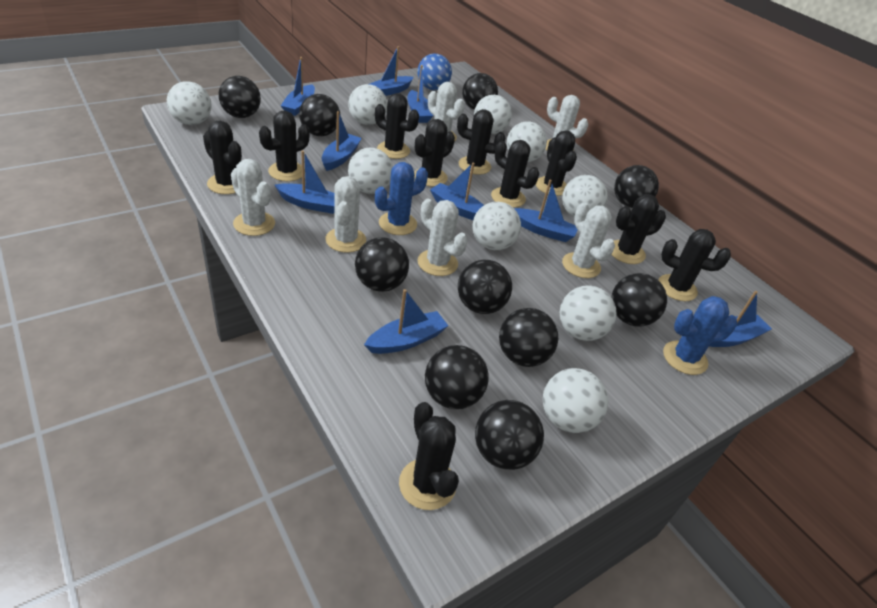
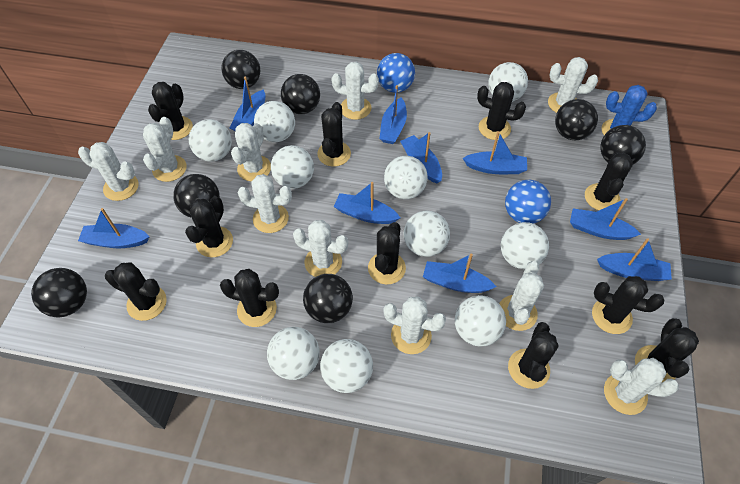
black ball: [218,76,261,118] [299,94,340,136] [355,237,409,292] [425,345,489,409] [458,260,512,314] [462,73,498,110] [475,400,544,470] [499,308,558,367] [611,273,667,326] [614,165,659,208] = 10 -> [31,268,87,317] [173,174,220,218] [221,50,260,89] [281,74,320,114] [303,274,353,323] [555,99,598,140] [600,125,646,164] = 7
black cactus: [203,121,242,194] [259,111,310,181] [375,93,419,159] [399,402,459,510] [414,119,455,187] [457,109,505,175] [491,140,539,208] [536,130,577,196] [611,194,666,264] [658,229,731,301] = 10 -> [105,263,167,321] [148,82,193,140] [185,196,233,257] [220,269,279,327] [317,102,351,167] [368,222,406,285] [477,82,526,140] [508,322,559,389] [585,152,633,210] [592,276,664,334] [635,318,699,383] = 11
blue ball: [417,54,452,90] = 1 -> [377,53,415,93] [505,180,551,224] = 2
blue cactus: [375,162,428,235] [663,296,737,375] = 2 -> [602,85,657,135] = 1
white ball: [167,81,212,125] [348,84,387,125] [348,148,393,194] [473,202,521,250] [474,95,512,134] [507,121,547,162] [543,368,608,433] [560,285,617,341] [562,175,608,217] = 9 -> [189,119,232,162] [254,101,295,142] [267,327,320,380] [271,145,314,189] [320,339,373,393] [384,156,428,199] [403,210,450,257] [455,295,506,346] [488,62,528,102] [501,222,549,269] = 10
white cactus: [231,159,275,236] [325,176,366,253] [418,199,468,276] [428,82,465,142] [546,95,588,151] [562,202,615,278] = 6 -> [78,142,139,201] [143,117,187,182] [231,123,271,182] [238,174,292,233] [293,220,348,277] [331,62,379,120] [383,296,446,354] [499,261,544,331] [548,57,598,113] [604,358,679,415] = 10

